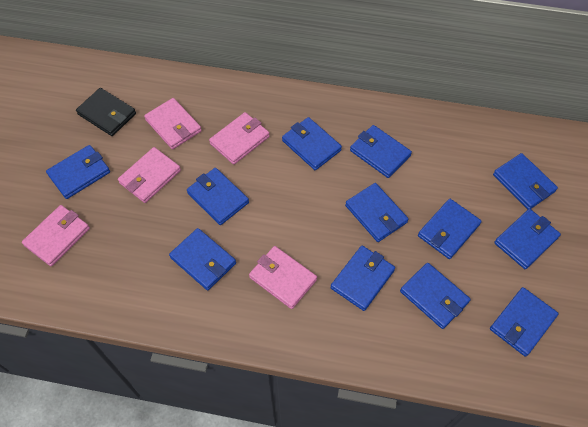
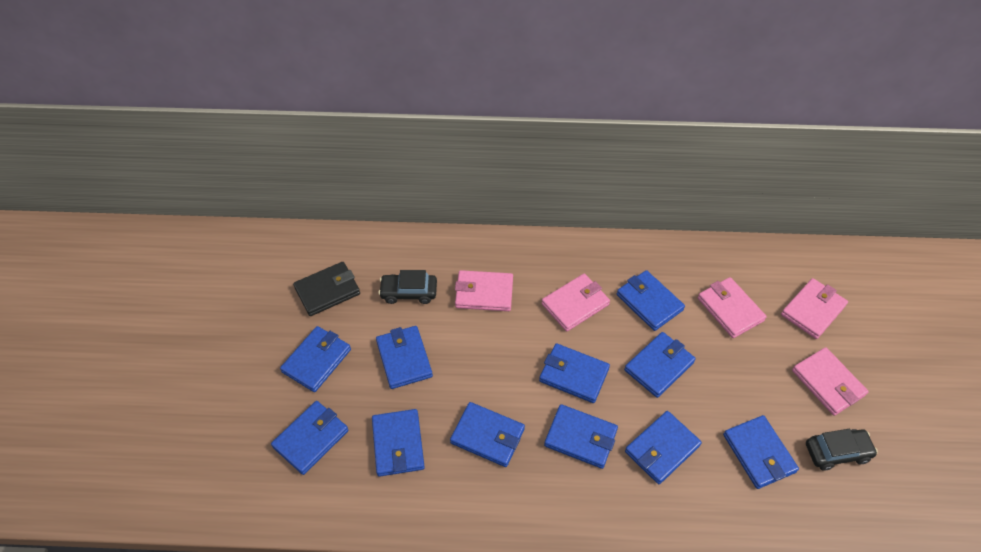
black car: none = 0 -> [378,270,437,304] [806,429,878,470] = 2
blue wallet: [46,145,110,199] [169,228,236,291] [187,168,249,225] [282,117,342,170] [331,246,395,311] [345,183,408,242] [350,125,412,178] [400,263,471,329] [418,199,482,259] [490,287,559,357] [493,153,558,209] [494,209,561,269] = 12 -> [271,401,348,475] [280,326,351,392] [372,409,425,477] [376,326,433,389] [450,402,525,467] [539,343,610,403] [544,404,618,469] [617,270,685,331] [624,332,696,398] [625,411,702,484] [723,415,799,489] = 11

